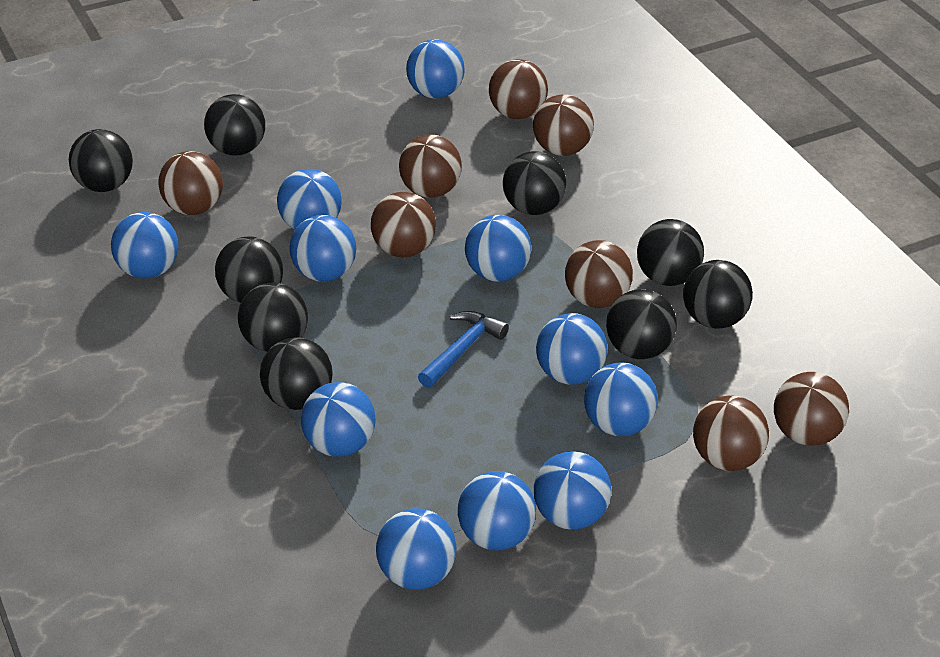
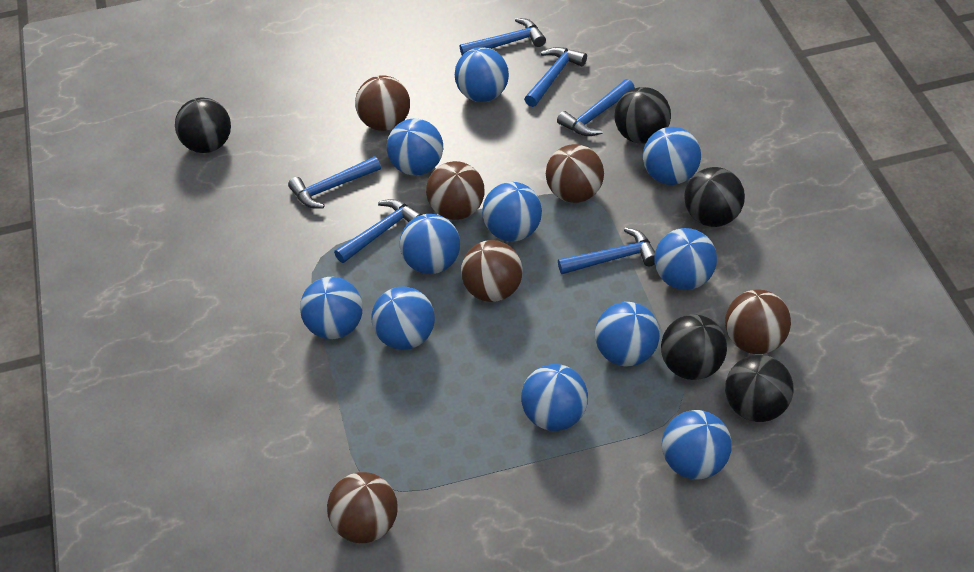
black ball: [69,129,133,192] [204,94,265,156] [215,236,283,303] [238,282,308,352] [260,337,332,410] [503,151,566,215] [606,289,677,359] [637,219,704,286] [683,260,753,328] = 9 -> [175,98,231,153] [614,87,671,144] [661,314,727,380] [684,167,745,227] [725,355,794,422] = 5
blue hammer: [418,311,509,388] = 1 -> [288,156,381,208] [334,199,422,263] [460,18,546,55] [524,47,587,107] [557,79,635,136] [558,227,655,274] = 6
brown ball: [158,151,223,215] [371,192,436,257] [399,134,462,198] [489,59,548,119] [533,94,594,156] [565,240,633,308] [693,396,769,471] [774,372,849,446] = 8 -> [327,472,398,543] [355,75,410,131] [426,161,484,220] [461,240,523,302] [546,144,604,203] [725,290,791,354] = 6

